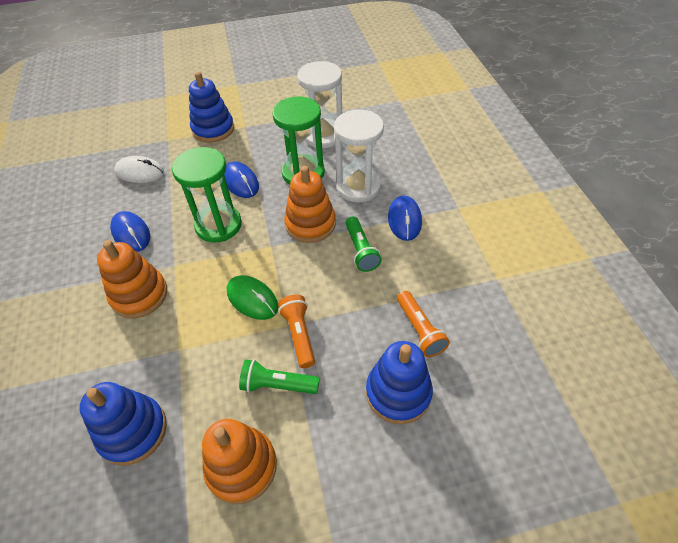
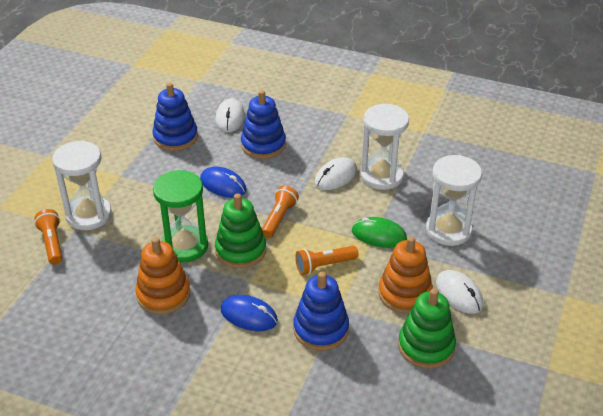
blue mouse: [110,211,150,252] [224,162,259,198] [388,195,422,241] = 3 -> [200,166,246,198] [220,295,278,331] = 2
green flashlight: [239,359,320,394] [346,216,382,272] = 2 -> none = 0
green hourglass: [172,147,242,243] [272,96,325,184] = 2 -> [153,170,208,263] = 1
green stacking toy: none = 0 -> [215,193,266,268] [398,289,456,369] = 2
orange flashlight: [278,295,315,368] [397,291,450,357] = 2 -> [34,209,62,265] [262,185,299,238] [295,246,358,275] = 3
orange stacking toy: [97,240,167,318] [202,419,277,504] [284,166,336,243] = 3 -> [135,237,190,315] [378,236,433,313] = 2
white hourglass: [297,61,342,148] [334,109,384,203] = 2 -> [52,141,112,230] [360,104,409,190] [426,155,482,246] = 3
white mouse: [114,156,164,183] = 1 -> [216,98,245,132] [314,157,357,190] [436,270,483,314] = 3

